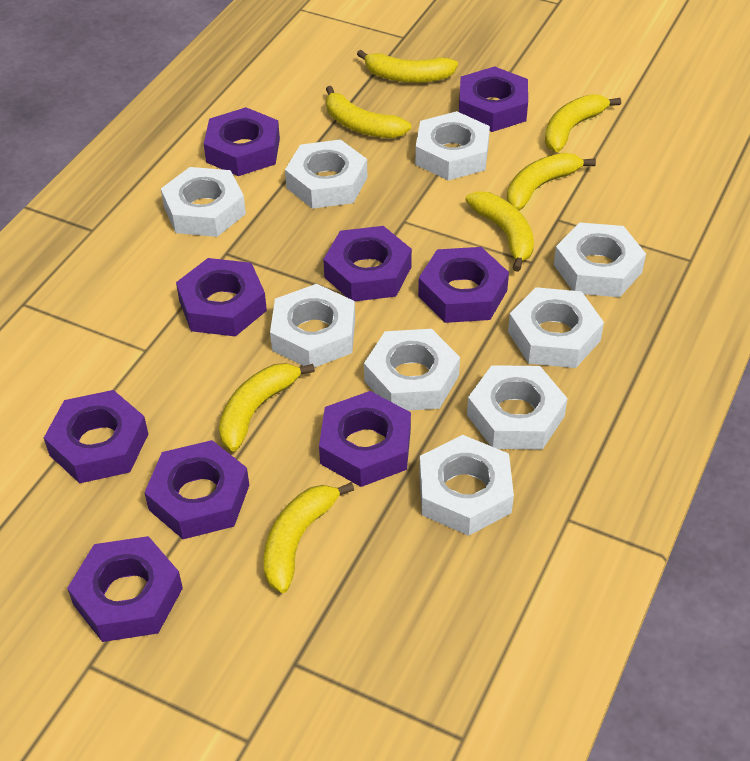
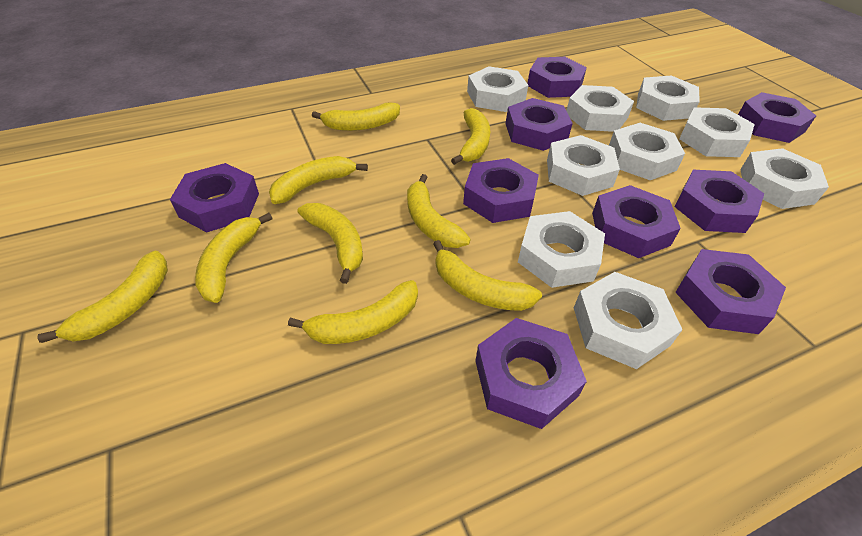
yellow banana: [219,363,315,452] [264,482,354,593] [326,86,411,138] [357,50,458,83] [465,191,534,272] [507,153,596,210] [545,94,621,152] = 7 -> [37,251,168,343] [195,213,272,303] [269,156,368,204] [288,280,418,344] [298,203,363,284] [312,102,400,131] [407,174,471,248] [433,240,542,311] [451,108,490,165] = 9

